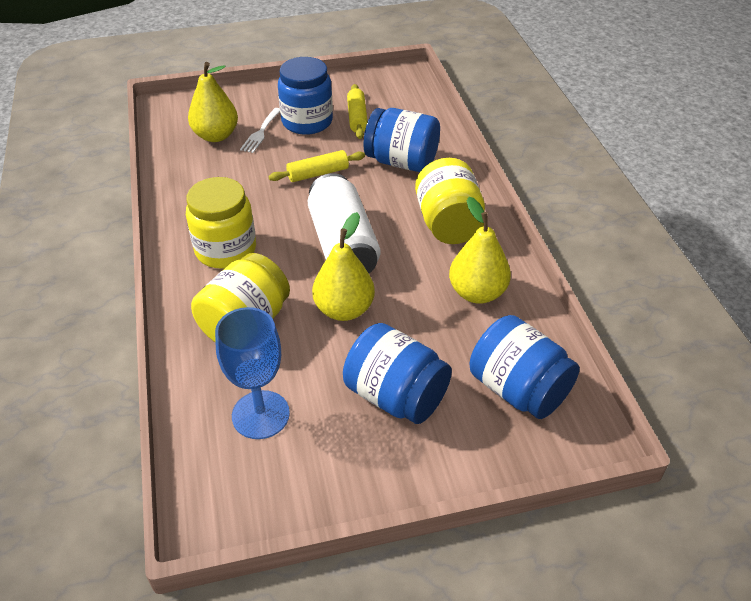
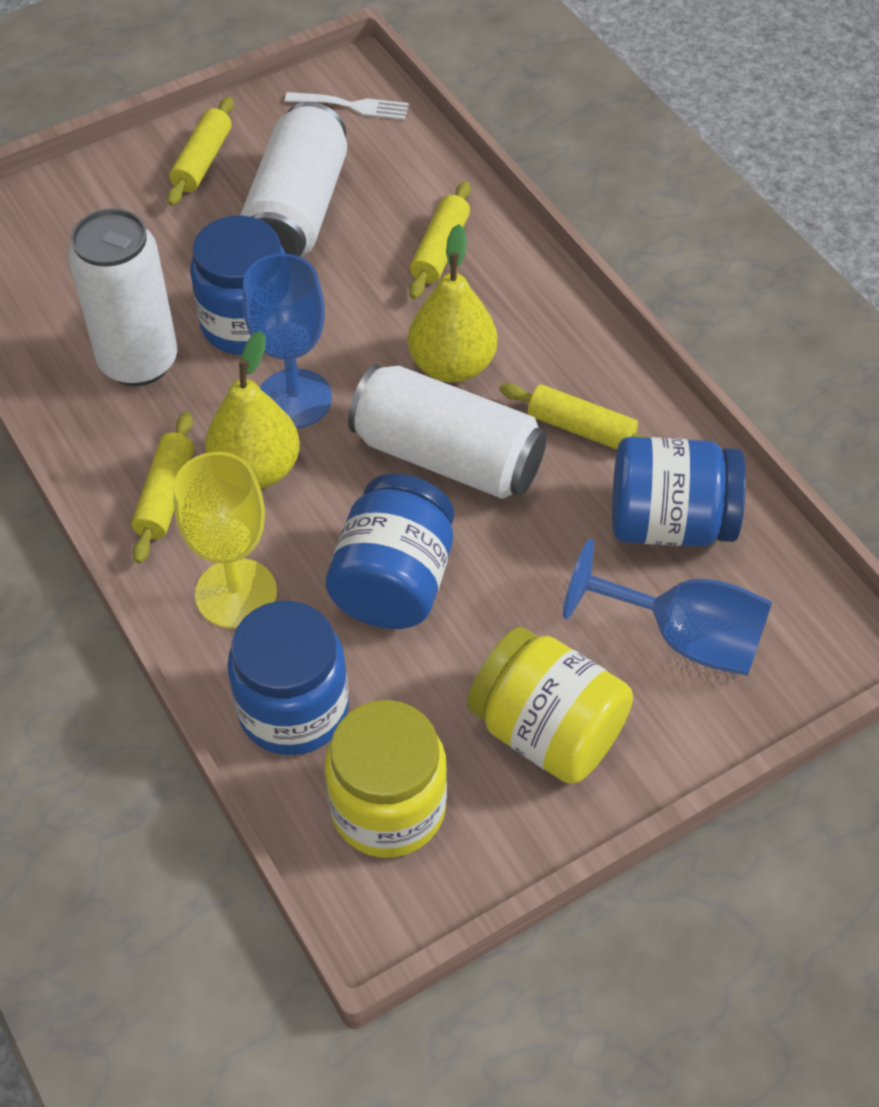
blue goblet: [215,307,290,439] = 1 -> [243,253,332,428] [563,539,772,676] = 2
white can: [308,173,380,273] = 1 -> [68,208,177,386] [240,102,347,257] [348,364,547,499] = 3
yellow goblet: none = 0 -> [174,452,277,629] = 1
yellow jar: [186,177,256,269] [191,253,290,343] [415,158,485,244] = 3 -> [325,700,447,858] [467,627,633,784] = 2
yellow pear: [188,62,238,142] [312,212,375,321] [449,197,511,304] = 3 -> [205,331,300,489] [408,224,497,383] = 2
yellow rolling pin: [268,150,365,182] [347,84,368,139] = 2 -> [131,412,194,564] [167,97,234,206] [409,181,470,299] [499,383,649,449] = 4

